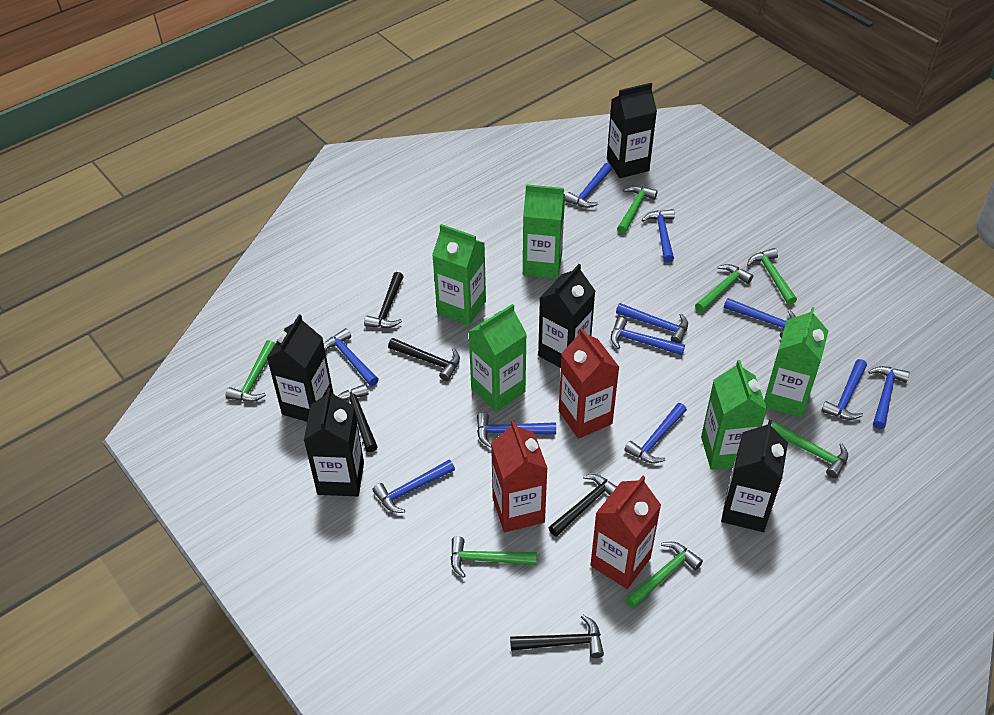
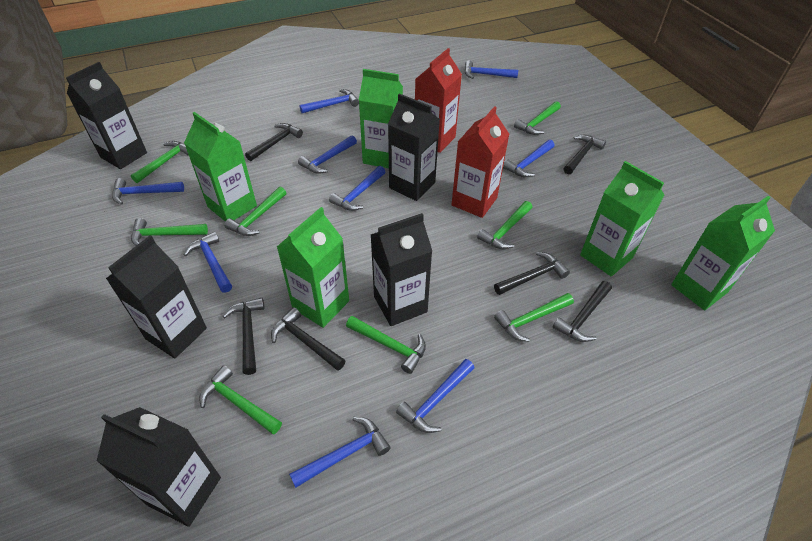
black hammer: [338,384,378,452] [364,272,404,328] [388,338,460,381] [510,614,604,658] [549,474,617,537] = 5 -> [223,298,265,375] [245,123,303,161] [271,307,346,371] [494,252,570,295] [553,281,612,342] [563,135,606,174] = 6
blue hammer: [324,328,379,386] [372,460,455,513] [477,412,556,448] [565,163,612,208] [611,317,685,355] [616,303,688,343] [624,403,687,464] [642,209,675,263] [724,298,796,338] [821,359,867,420] [868,366,910,429] = 11 -> [112,178,184,205] [184,232,232,293] [289,417,391,488] [298,135,357,174] [299,89,359,113] [329,166,385,211] [396,359,474,433] [465,60,518,79] [503,140,555,177] = 9
green hammer: [226,340,275,402] [451,536,537,578] [617,186,658,234] [625,542,703,608] [695,264,753,312] [747,248,797,305] [771,422,848,478] = 7 -> [131,141,189,183] [131,218,208,246] [199,365,282,434] [224,187,286,236] [346,316,426,374] [477,201,533,249] [494,293,574,342] [514,101,561,135] = 8
red carton: [491,420,548,532] [559,328,619,439] [590,476,661,589] = 3 -> [415,48,462,153] [452,106,509,218] = 2

